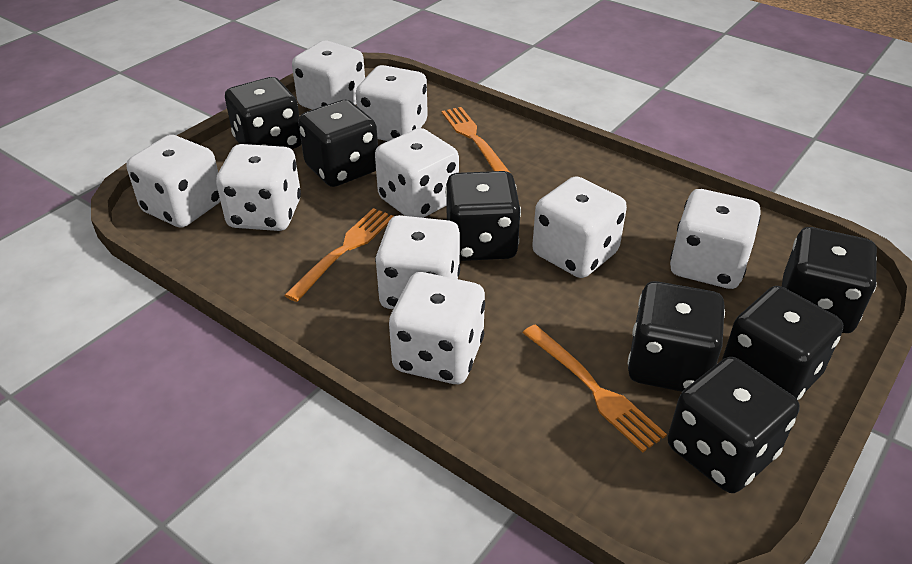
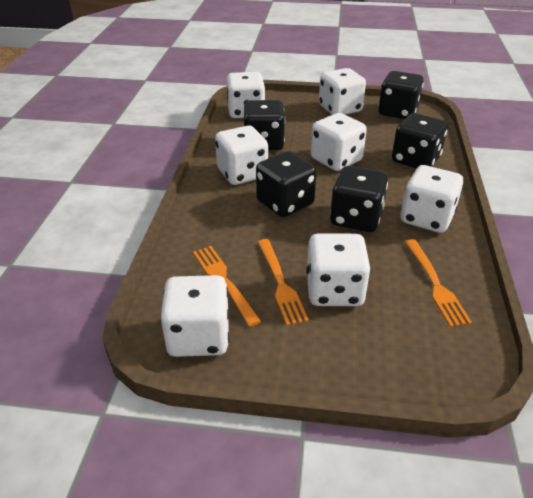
black dice: [225,77,302,149] [298,100,378,187] [445,171,521,261] [628,281,725,392] [668,357,800,493] [722,286,843,400] [782,227,877,333] = 7 -> [243,100,285,150] [256,151,317,217] [330,166,388,232] [378,71,424,119] [392,113,448,169] = 5
white dice: [126,135,221,228] [216,144,301,231] [292,40,365,110] [356,65,428,141] [375,128,459,218] [375,215,460,309] [389,272,485,384] [532,176,627,278] [670,189,761,289] = 9 -> [160,275,229,357] [215,125,268,185] [227,72,265,118] [306,233,371,306] [311,113,367,171] [319,68,366,115] [400,165,463,233] = 7

